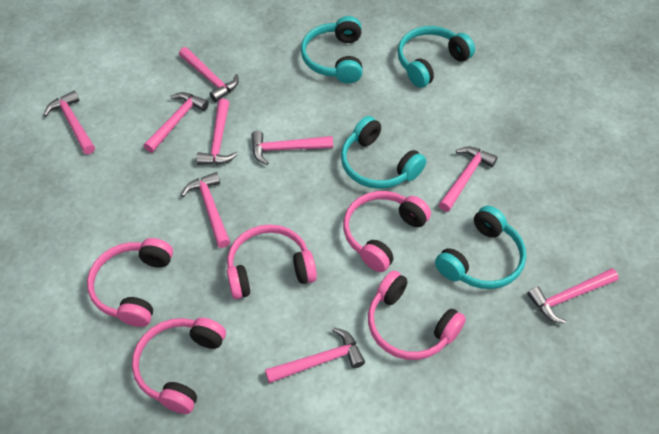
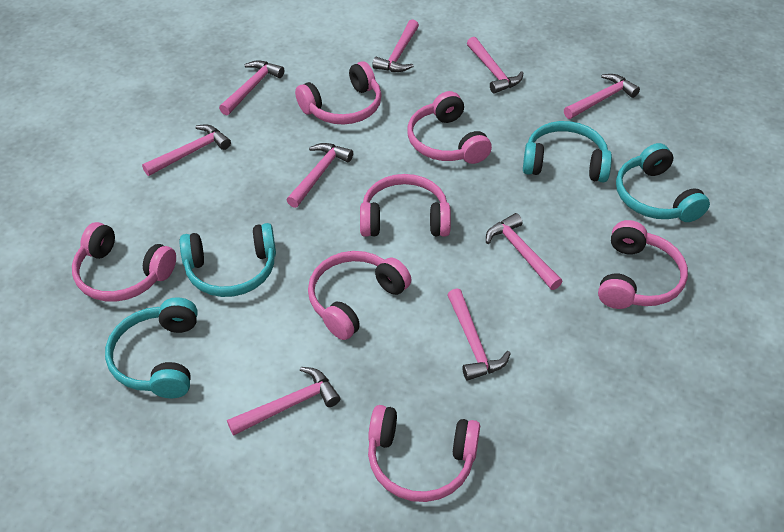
pink headphones: [87,238,173,327] [132,318,226,414] [227,224,317,299] [343,191,431,272] [368,270,466,360] = 5 -> [72,222,176,302] [295,61,382,125] [308,251,411,340] [360,174,451,237] [368,405,480,502] [407,91,492,164] [598,220,688,309] = 7

